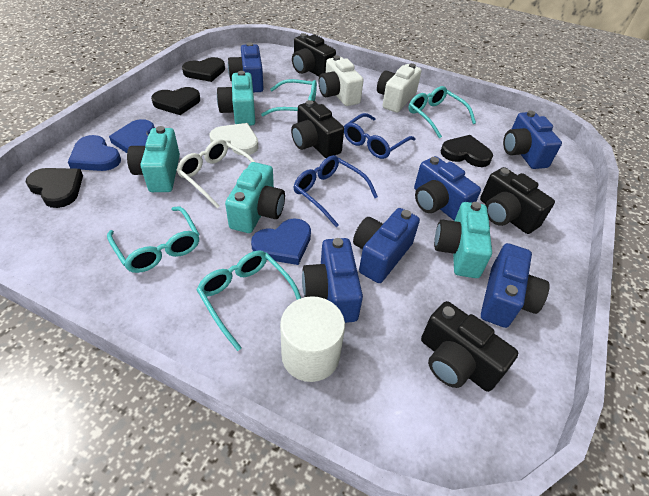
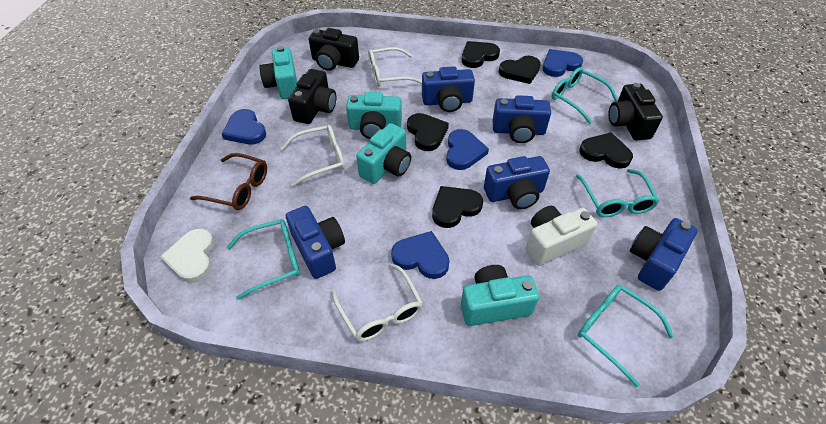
black camera: [291,100,344,158] [292,33,336,76] [421,301,518,392] [480,167,555,234] = 4 -> [288,69,336,124] [309,28,359,71] [609,83,663,140] = 3
black heart: [26,168,83,208] [151,87,200,115] [182,57,225,82] [441,135,493,167] = 4 -> [407,113,449,151] [432,186,483,228] [462,41,500,68] [499,56,541,84] [579,133,633,169] = 5
blue camera: [228,42,264,92] [302,238,363,323] [353,208,420,283] [414,156,481,221] [481,243,549,328] [503,110,562,169] = 6 -> [286,206,345,279] [422,66,475,112] [484,156,550,209] [493,95,551,143] [630,218,698,291] = 5
blue glasses: [293,155,378,227] [344,113,416,159] = 2 -> none = 0
blue heart: [68,135,121,171] [109,119,155,153] [251,218,311,265] = 3 -> [222,109,266,145] [391,231,450,279] [446,129,489,170] [543,49,583,77] = 4
brown glasses: none = 0 -> [190,153,267,210] = 1
white camera: [318,55,364,106] [377,63,422,113] = 2 -> [525,206,597,266] = 1
white cylinder: [280,296,345,382] = 1 -> none = 0
white glasses: [176,139,255,208] = 1 -> [281,125,345,187] [332,263,423,342] [368,47,422,87] = 3

